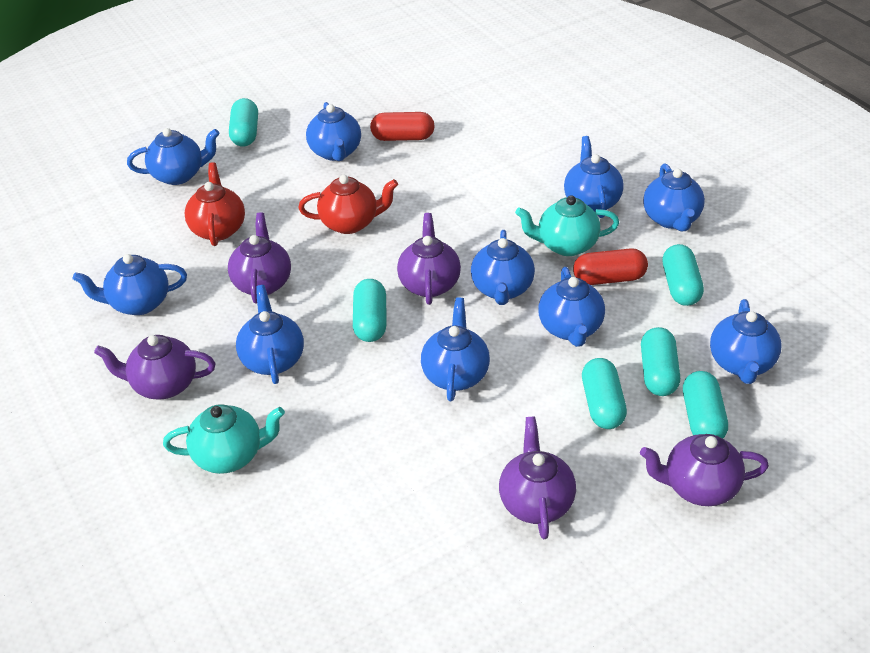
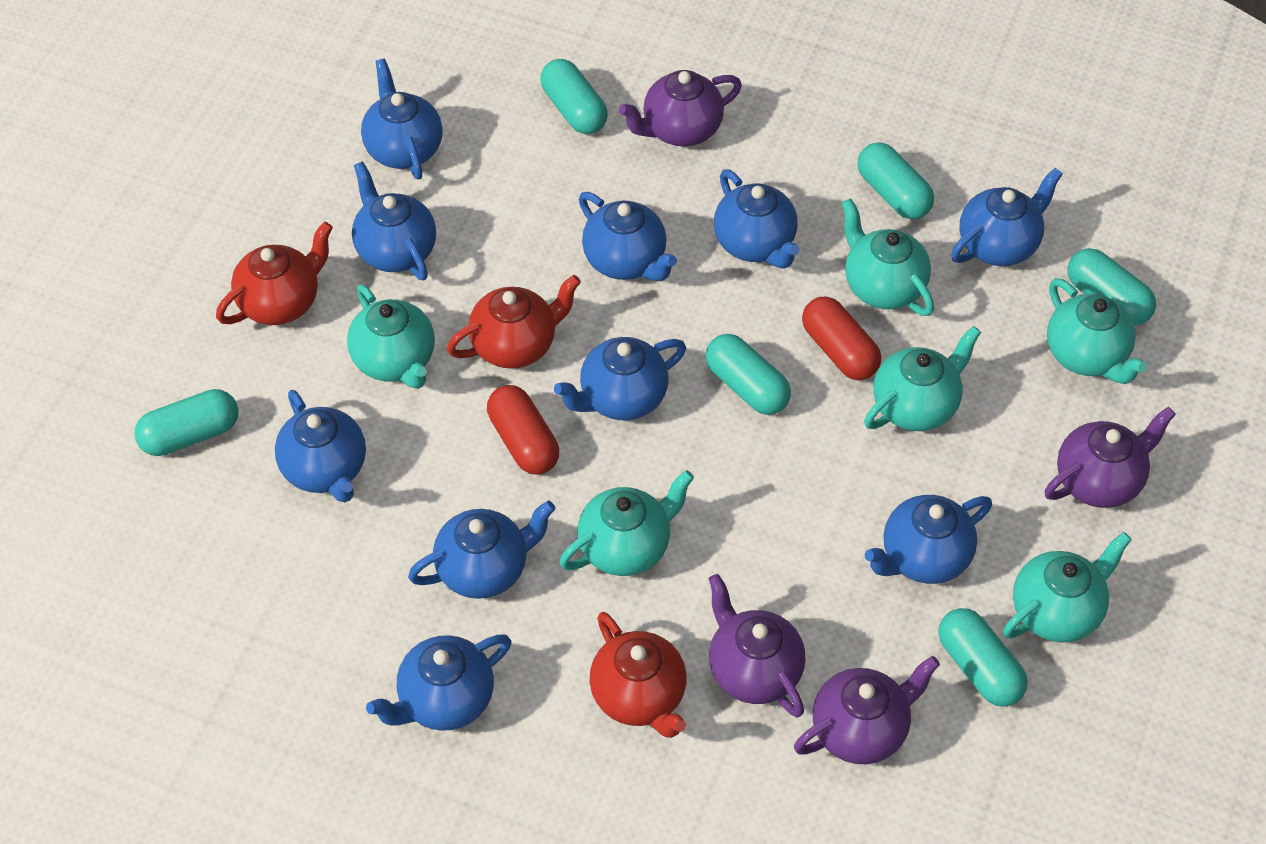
purple teapot: [94,335,216,400] [228,212,291,303] [397,213,461,305] [499,416,576,539] [640,434,769,506] = 5 -> [619,70,742,146] [708,574,806,717] [794,656,940,764] [1045,407,1176,508] = 4
red teapot: [185,162,245,246] [298,175,398,234] = 2 -> [216,222,333,325] [447,275,581,369] [590,612,687,738] = 3
turquoise teapot: [163,404,285,474] [515,196,619,256] = 2 -> [347,284,435,389] [559,470,694,576] [842,198,934,316] [864,326,981,431] [1003,532,1132,642] [1047,278,1147,384] = 6

